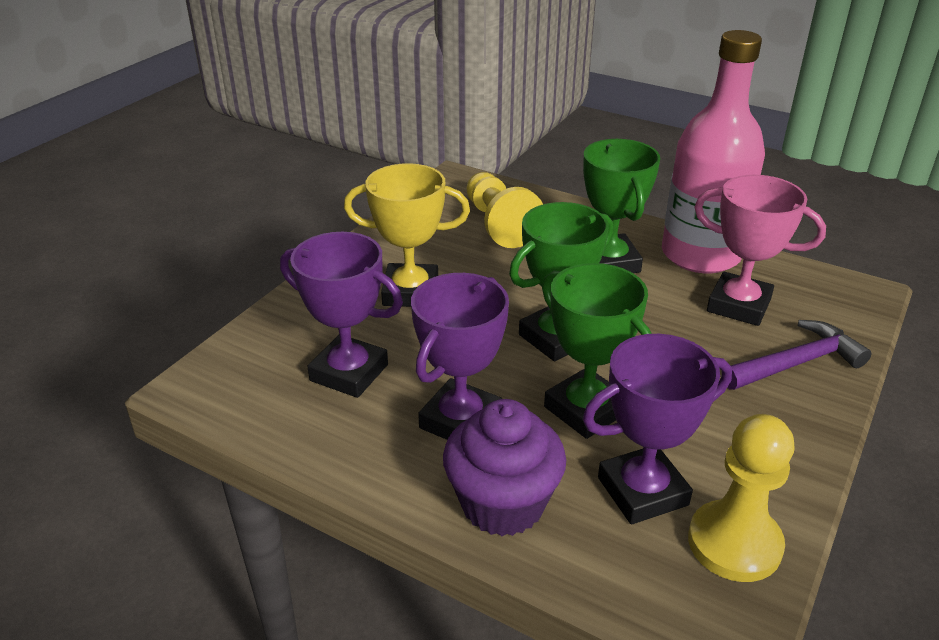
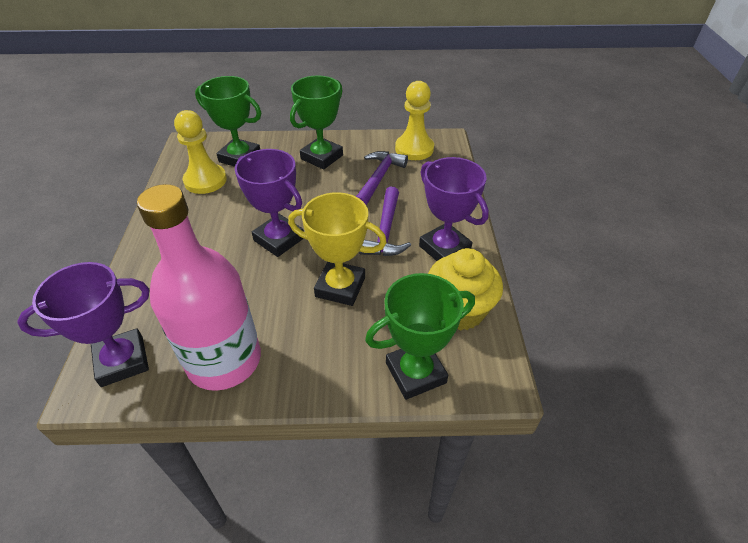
pink trophy: [695,175,826,326] = 1 -> none = 0
purple cupcake: [443,399,566,536] = 1 -> none = 0
purple hammer: [728,320,871,390] = 1 -> [356,151,408,206] [359,186,411,256] = 2
yellow cupcake: none = 0 -> [428,248,503,330] = 1

